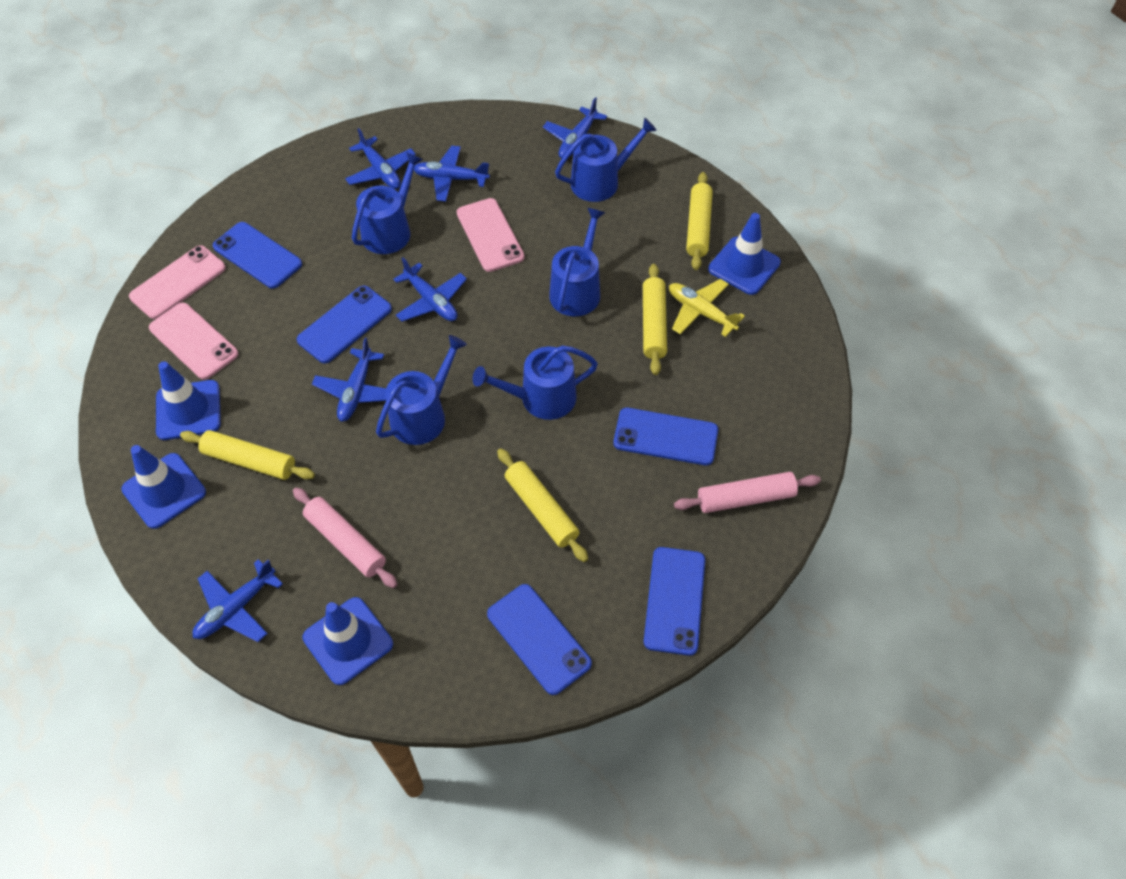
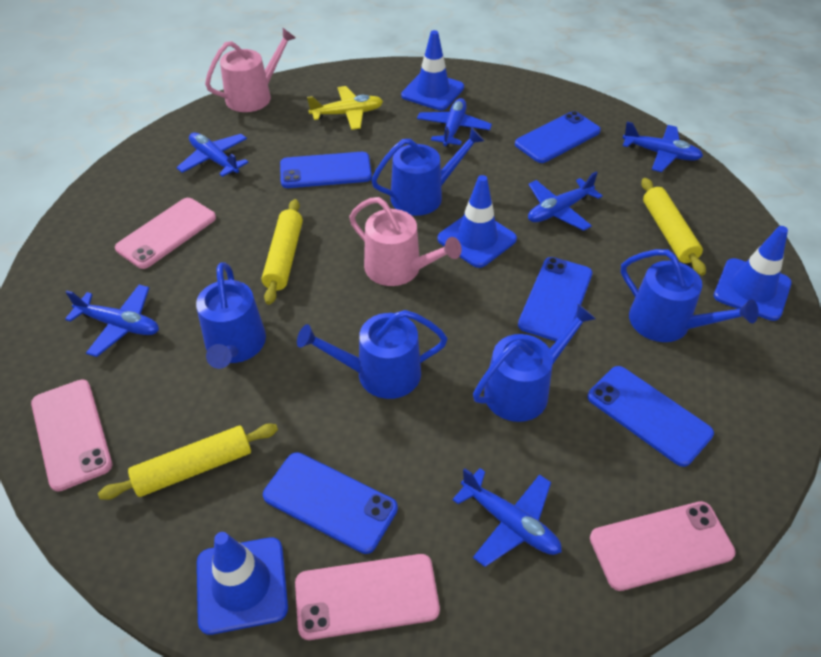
pink phone: [129,245,226,319] [149,303,238,380] [457,198,525,272] = 3 -> [31,379,112,492] [115,198,216,269] [295,554,440,640] [590,501,736,591] = 4
pink rolling pin: [293,487,398,588] [674,472,821,513] = 2 -> none = 0
pink watering can: none = 0 -> [205,28,296,112] [349,197,462,286] = 2
yellow rolling pin: [180,430,315,480] [497,449,588,562] [643,264,667,375] [686,172,713,270] = 4 -> [98,424,278,500] [262,199,303,305] [641,178,706,276] = 3

